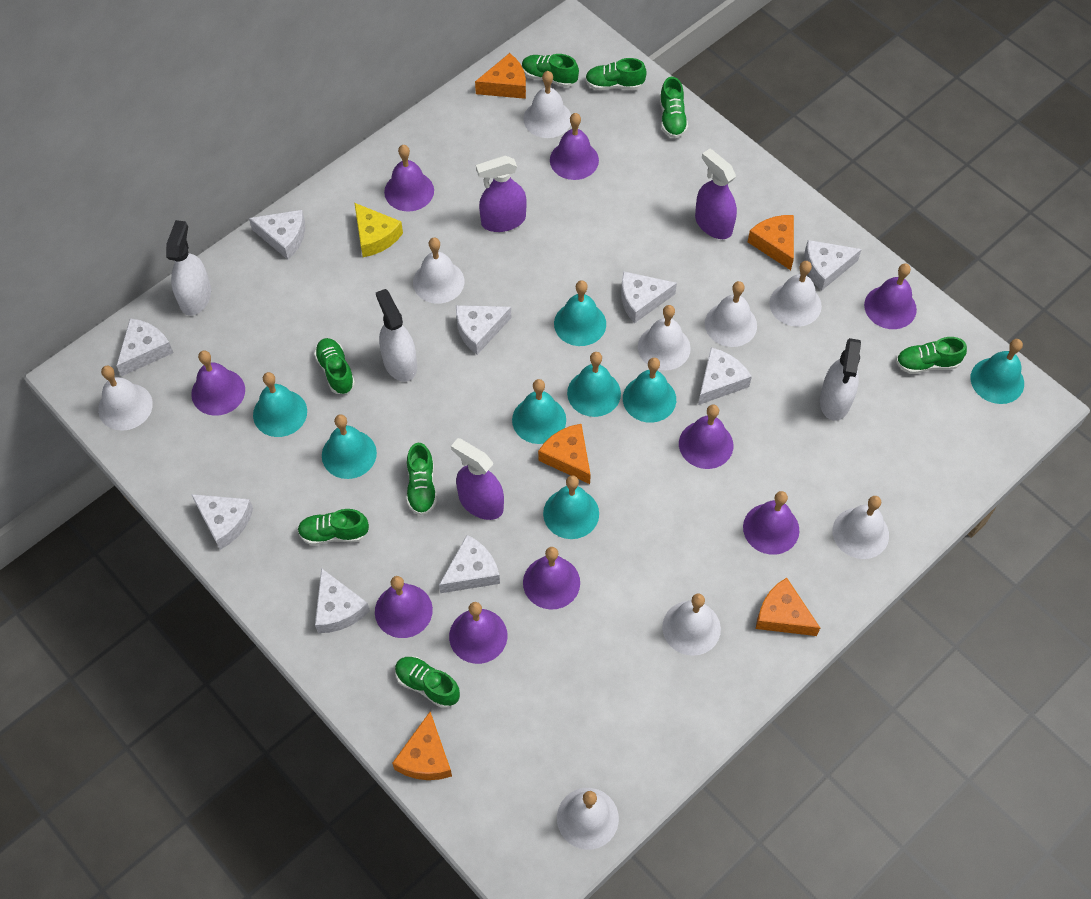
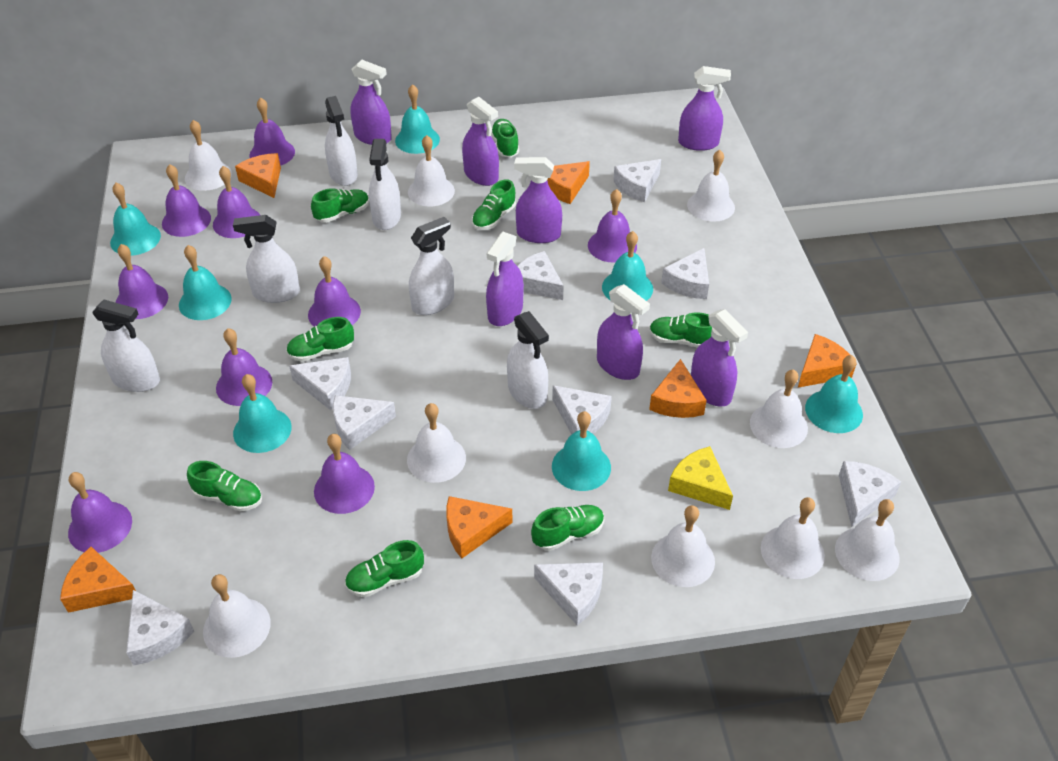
orange cheese: [392,712,452,780] [475,53,526,99] [538,424,591,484] [748,215,794,270] [756,578,820,636] = 5 -> [60,547,136,613] [235,153,281,198] [446,496,513,559] [547,161,590,204] [649,359,707,418] [798,334,857,388] = 6
purple spray bottle: [451,438,504,520] [476,156,527,232] [695,149,737,239] = 3 -> [350,60,392,145] [462,97,499,186] [486,232,524,326] [514,157,562,243] [597,284,650,380] [678,66,731,151] [691,309,748,407] = 7
turquoise bell: [253,372,307,437] [322,414,377,479] [512,379,566,444] [543,475,599,539] [554,280,606,346] [567,352,621,417] [623,358,676,423] [970,339,1024,404] = 8 -> [110,183,161,256] [179,245,232,320] [233,374,291,453] [395,84,440,154] [552,411,611,491] [602,231,653,301] [805,355,863,433] = 7
white spray bottle: [166,220,211,316] [376,289,417,382] [820,338,861,421] = 3 -> [92,300,160,392] [233,215,300,303] [325,96,358,186] [369,139,401,230] [409,217,454,315] [507,311,549,409] = 6

